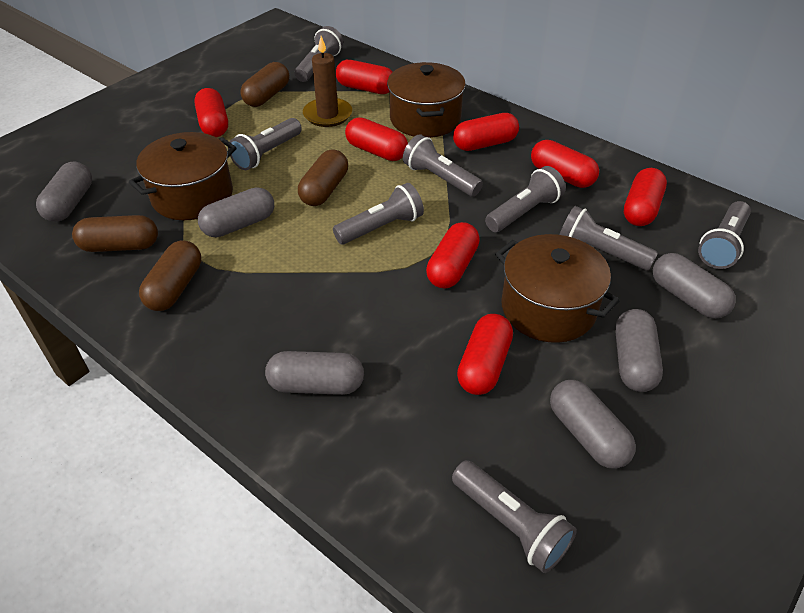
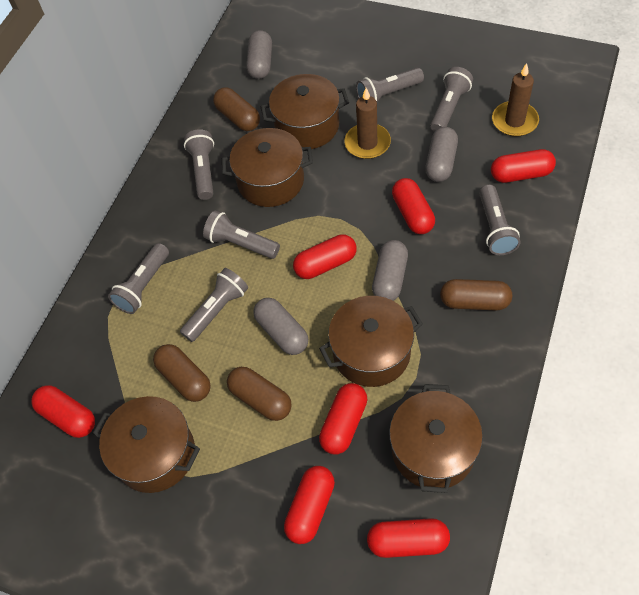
brown candle: [303,36,352,127] = 1 -> [344,88,391,159] [492,63,539,137] = 2
brown pot: [129,132,237,220] [387,62,466,138] [495,234,620,343] = 3 -> [93,396,200,493] [222,128,313,207] [260,74,349,149] [319,296,423,387] [389,384,483,493] = 5
grey capsule: [36,162,92,222] [198,187,274,237] [265,351,364,395] [550,380,636,469] [615,309,663,392] [653,253,736,319] = 6 -> [246,30,272,79] [253,298,308,355] [372,240,408,301] [425,127,458,182] = 4
grey flashlight: [228,118,302,170] [295,26,343,82] [333,183,424,244] [403,134,483,197] [452,460,577,573] [485,166,566,232] [560,206,658,271] [698,201,751,269] = 8 -> [108,243,169,314] [180,268,248,342] [184,129,214,200] [203,211,280,259] [356,68,424,102] [430,67,473,132] [479,184,520,255] = 7
red capsule: [194,88,228,137] [336,60,392,94] [345,118,408,161] [426,222,480,289] [453,113,519,151] [457,314,513,395] [531,140,599,188] [624,168,667,226] = 8 -> [31,385,95,438] [284,466,335,544] [293,234,357,279] [319,383,367,454] [367,518,450,558] [392,178,435,234] [491,149,556,183] = 7

